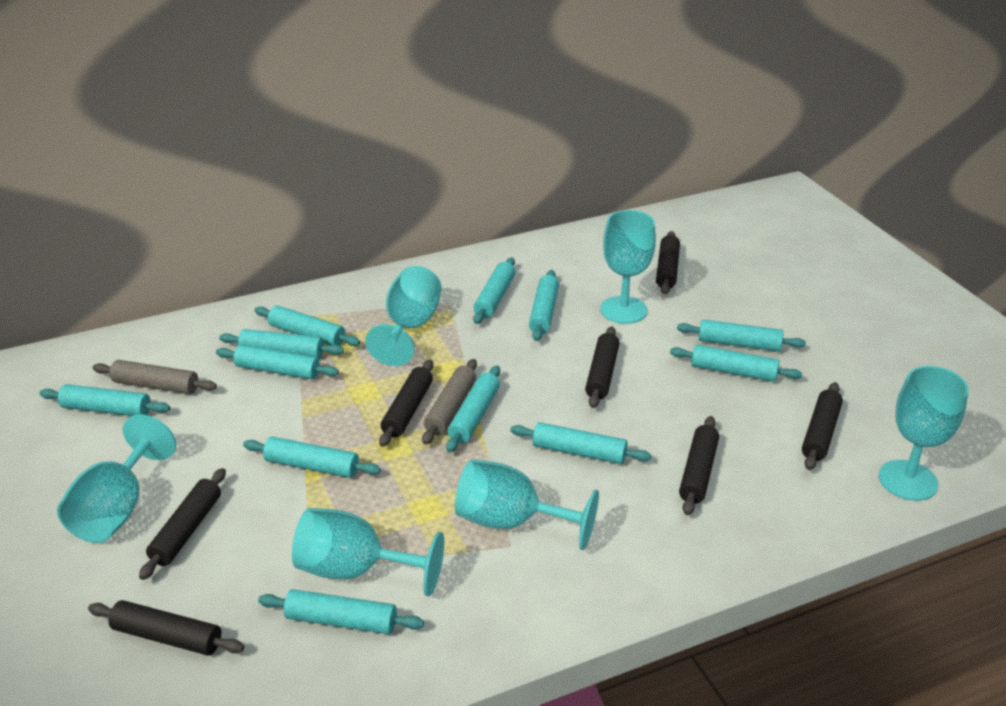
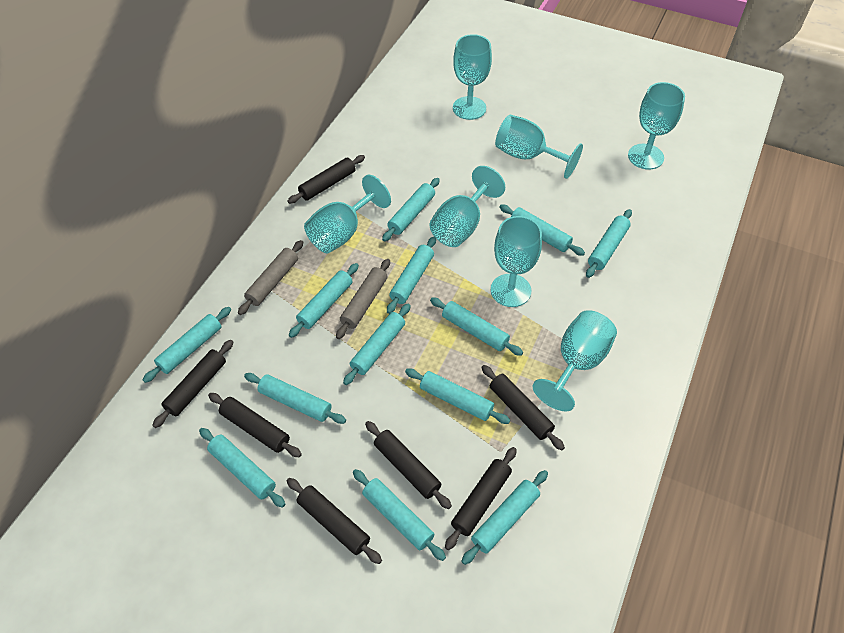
turquoise goblet: [57,414,176,543] [292,508,444,597] [365,266,442,366] [455,459,599,550] [601,210,656,324] [879,366,969,501] = 6 -> [304,175,391,253] [430,166,505,247] [453,34,492,120] [491,216,542,307] [495,115,583,179] [532,310,617,411] [628,82,685,170] = 7
turquoise rolling pin: [39,384,170,416] [216,345,339,380] [219,329,344,359] [243,437,381,478] [254,305,360,346] [258,589,424,634] [446,366,500,453] [473,258,515,324] [510,422,651,464] [529,270,559,341] [670,345,802,382] [677,319,806,351] = 12 -> [143,307,231,383] [199,428,285,508] [244,373,346,424] [289,263,359,338] [343,304,411,385] [353,469,446,561] [382,178,440,241] [387,237,436,314] [405,368,510,424] [430,297,523,356] [461,470,548,565] [499,204,585,256] [586,209,632,278] = 13

